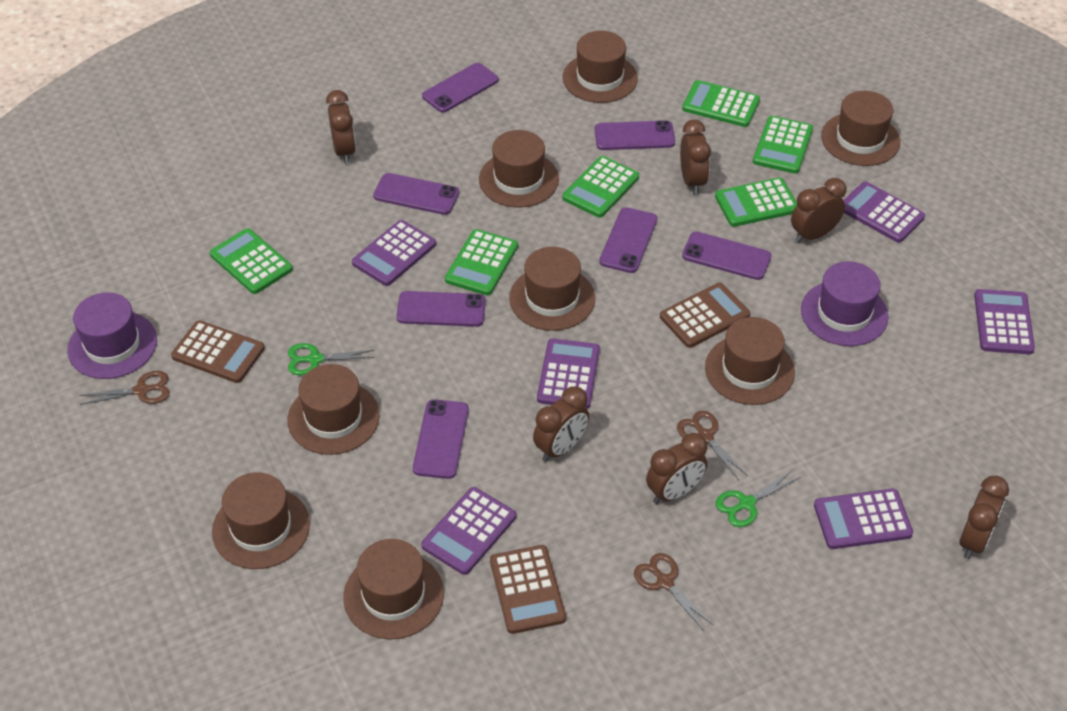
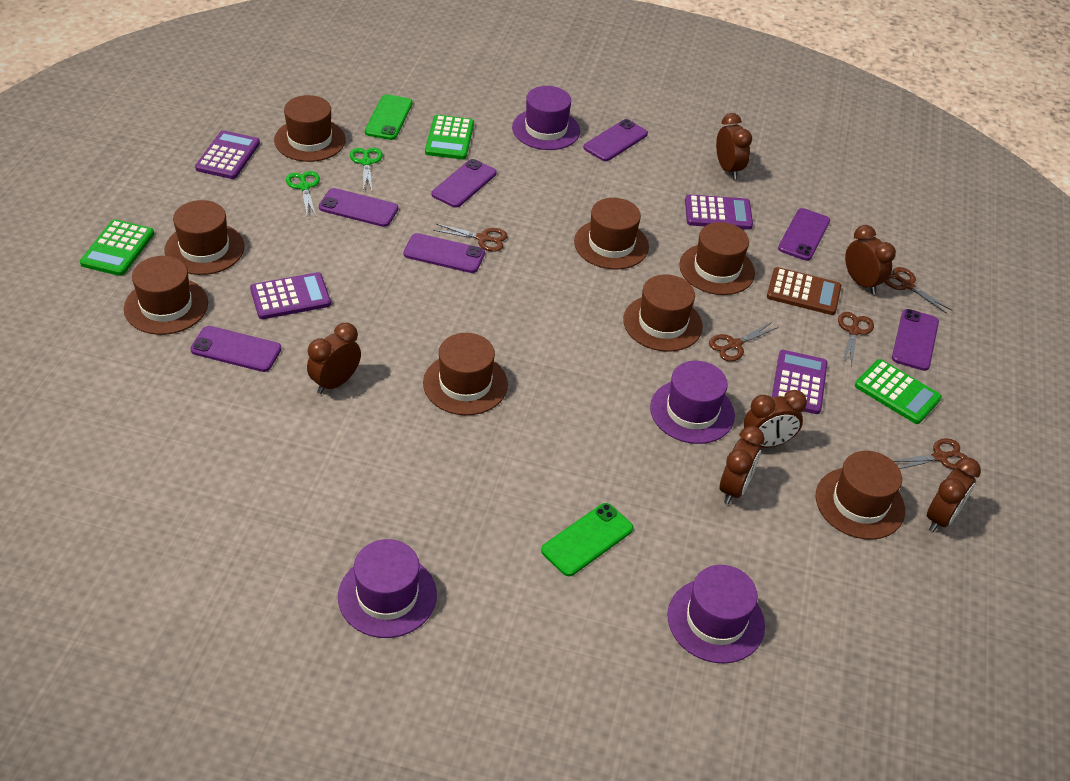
brown calculator: [171,320,265,383] [490,545,566,634] [660,283,750,348] = 3 -> [767,267,841,315] = 1
brown scissors: [79,371,170,405] [634,553,714,632] [677,411,748,480] = 3 -> [433,224,507,252] [709,322,778,361] [838,312,874,368] [885,267,952,314] [893,438,968,469] = 5
green calculator: [210,228,293,294] [445,229,518,296] [563,156,639,218] [682,80,760,127] [715,177,797,227] [753,116,813,174] = 6 -> [80,219,154,276] [425,115,474,159] [855,359,942,424] = 3
green phone: none = 0 -> [365,94,413,140] [541,503,633,576] = 2
purple calculator: [352,220,436,286] [421,487,516,575] [537,339,600,409] [814,489,913,549] [844,182,925,243] [974,289,1035,354] = 6 -> [195,130,260,179] [250,272,331,319] [685,194,753,230] [772,350,827,414] = 4
purple hat: [67,292,157,379] [801,261,888,346] = 2 -> [338,539,437,638] [512,86,580,150] [650,361,735,444] [667,565,765,664] = 4

